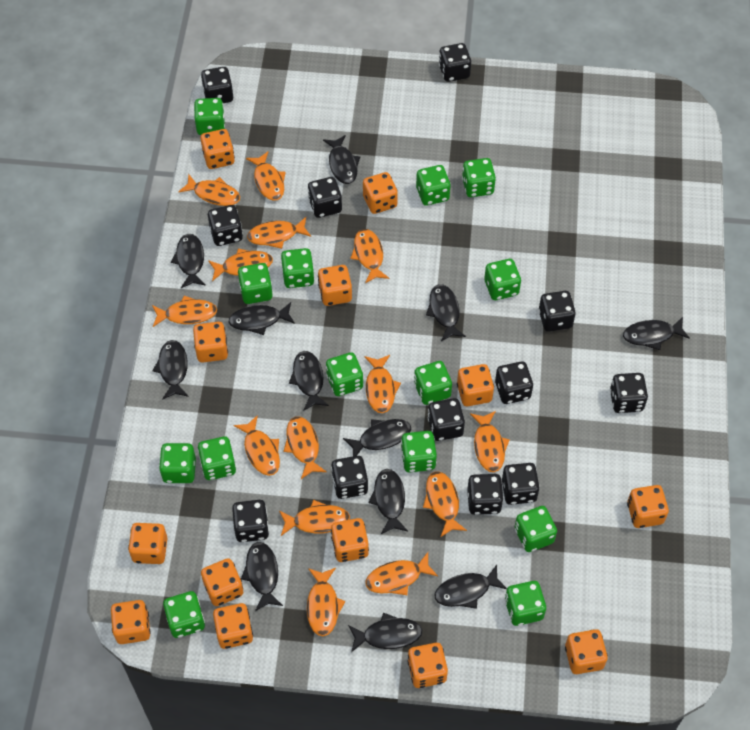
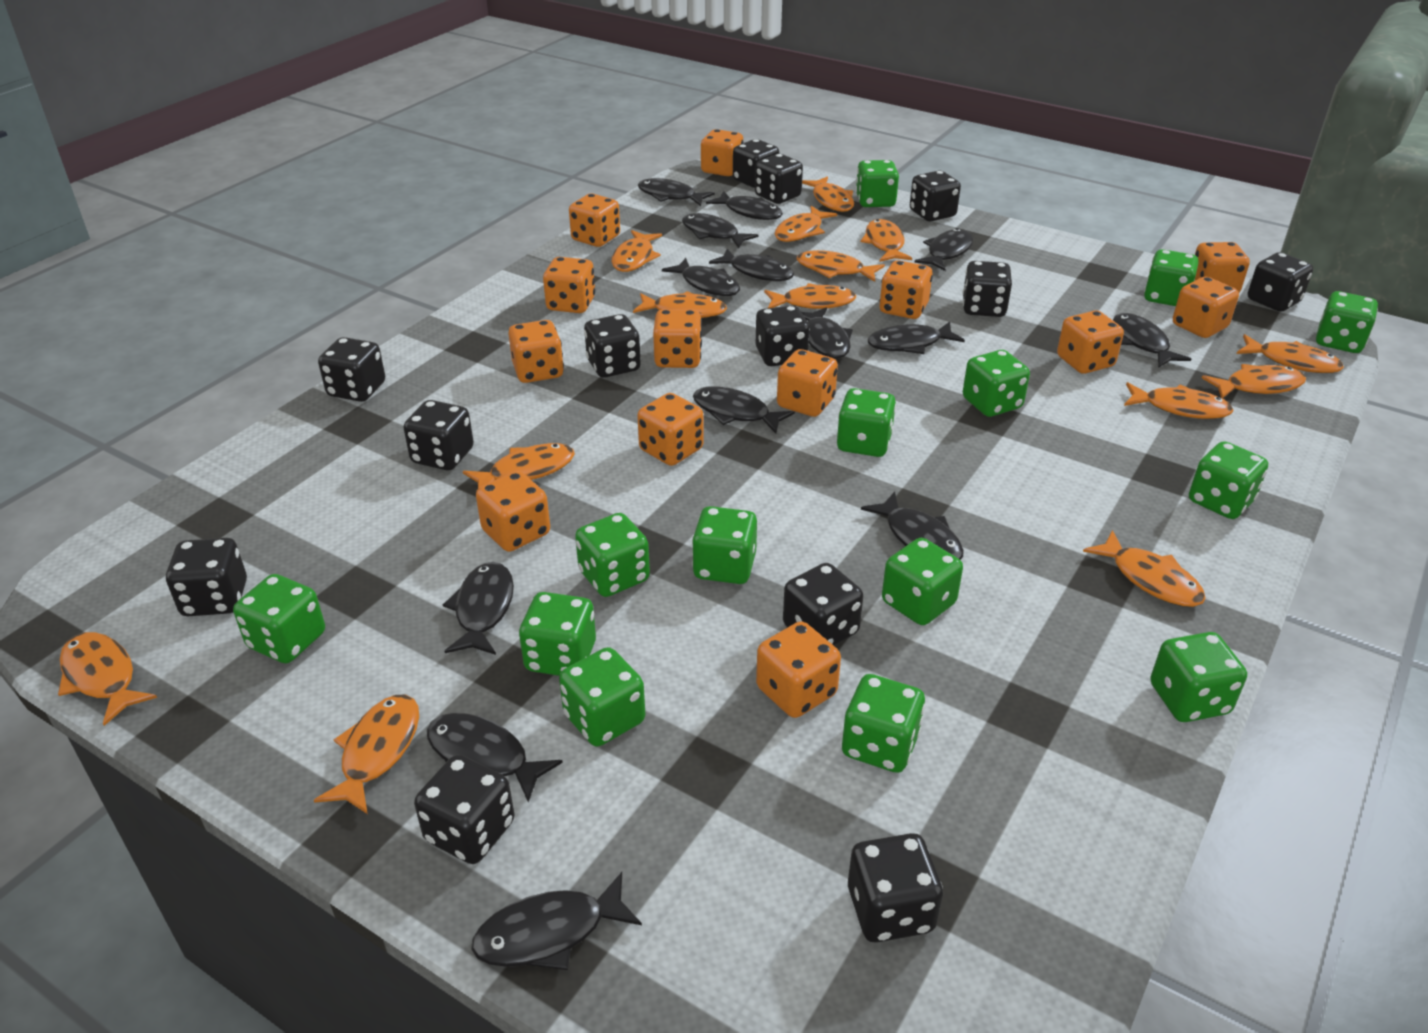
black dice: [201,67,234,103] [208,205,243,246] [232,500,269,542] [308,177,342,218] [331,456,368,499] [428,398,465,441] [439,43,471,82] [467,474,504,515] [495,361,533,404] [502,463,540,505] [539,291,576,332] [610,373,648,413] = 12 -> [166,538,247,616] [318,337,385,402] [404,400,474,470] [414,755,514,864] [584,314,641,378] [733,139,779,188] [755,154,803,204] [756,305,810,366] [783,563,863,645] [848,833,943,943] [910,171,961,221] [963,261,1012,317] [1248,252,1313,312] = 13
black fish: [152,340,188,400] [171,234,205,288] [229,302,295,335] [241,542,283,611] [289,351,329,411] [323,135,360,184] [343,419,411,456] [348,612,422,652] [368,469,408,534] [426,284,466,341] [434,565,507,609] [623,317,690,350] = 12 -> [427,713,563,802] [443,562,514,655] [471,872,642,970] [638,178,715,206] [662,258,740,296] [682,213,759,249] [693,386,795,434] [706,191,783,220] [709,249,794,281] [802,307,853,359] [861,492,964,560] [868,322,965,354] [914,228,973,271] [1113,313,1191,368] = 14

